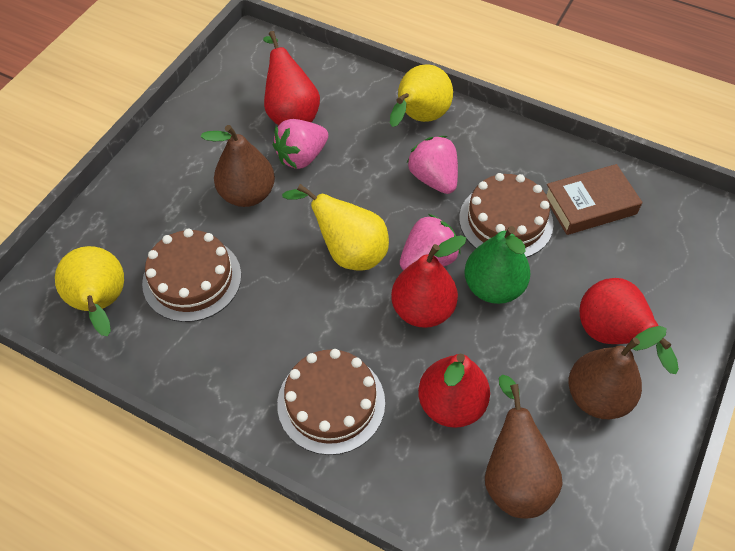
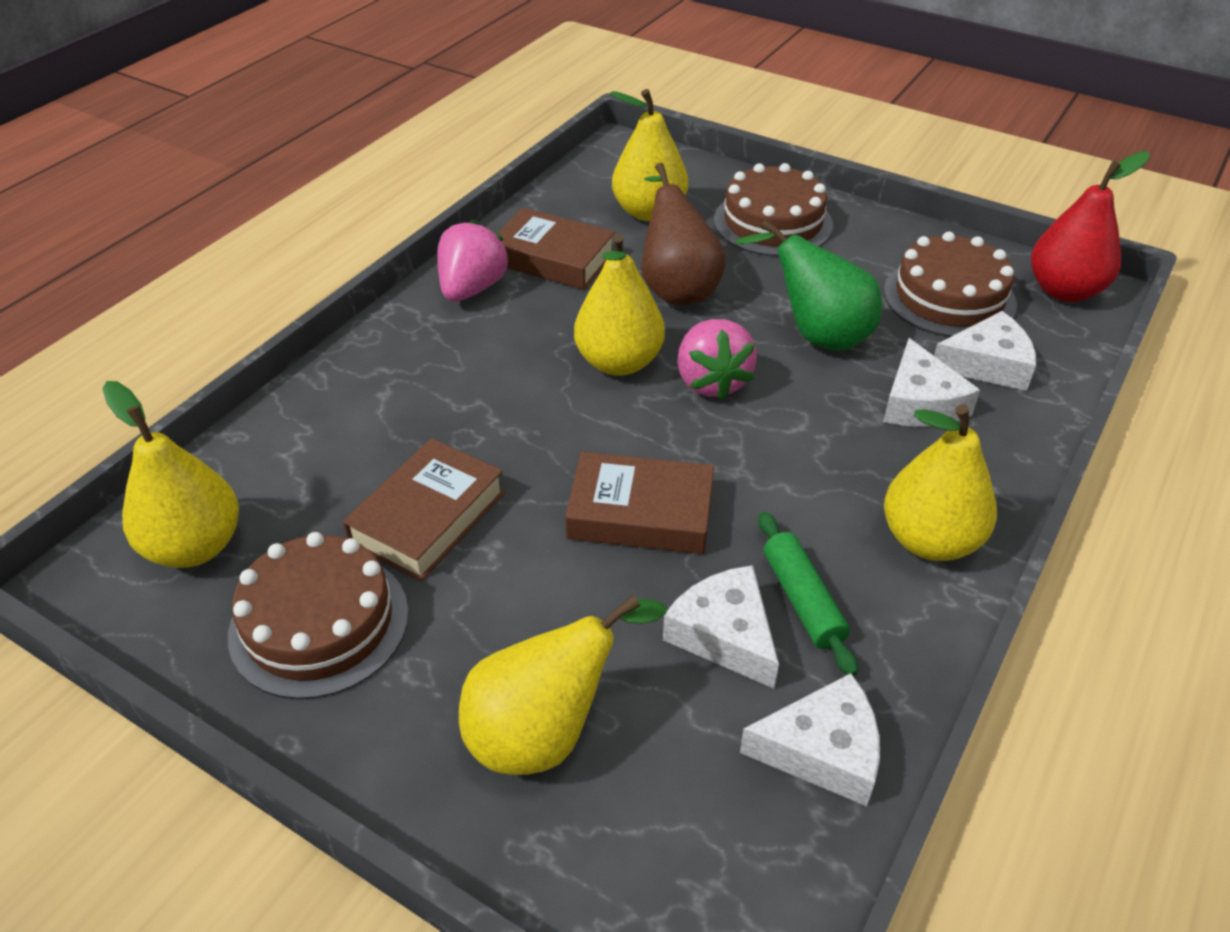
brown book: [546,164,643,235] = 1 -> [343,438,505,581] [497,208,615,290] [565,452,714,554] = 3
brown pear: [201,125,275,207] [485,375,562,519] [569,326,666,419] = 3 -> [641,163,726,305] = 1
green rolling pin: none = 0 -> [758,512,858,676] = 1
pink strawberry: [273,119,328,169] [400,214,461,270] [407,136,458,194] = 3 -> [437,220,509,302] [678,319,757,400] = 2
red pear: [263,31,320,125] [391,235,466,328] [418,354,490,428] [580,278,679,374] = 4 -> [1031,152,1150,302] = 1
white cheese: none = 0 -> [663,565,779,688] [740,673,880,806] [883,338,980,427] [934,311,1036,391] = 4
yellow pear: [55,246,124,336] [282,184,389,271] [390,64,453,127] = 3 -> [103,381,239,568] [459,595,667,775] [574,234,665,376] [610,89,688,221] [884,404,997,561] = 5

